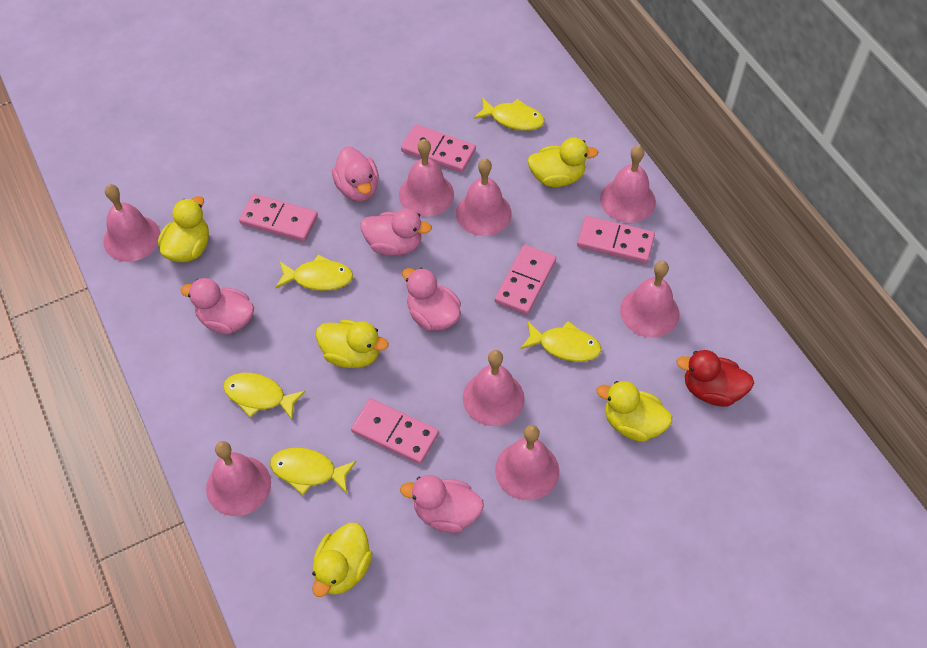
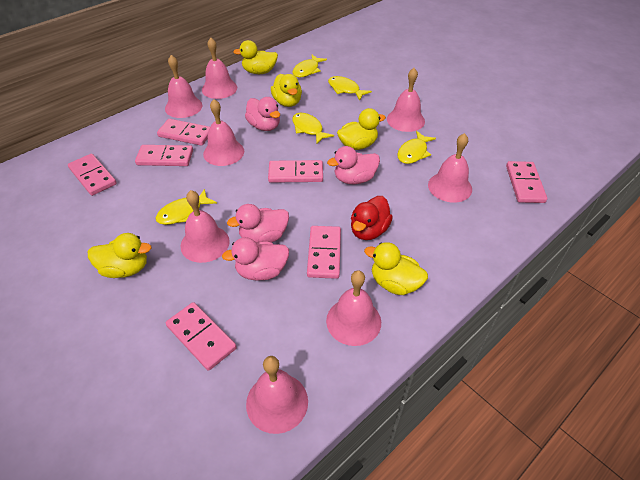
pink domino: [239,194,318,242] [351,398,439,464] [401,125,476,173] [495,245,556,315] [577,216,655,263] = 5 -> [68,154,117,196] [135,145,193,166] [157,119,210,146] [166,302,237,371] [268,160,323,183] [307,226,341,279] [506,161,547,203] = 7
pink duck: [180,278,254,334] [332,146,379,202] [360,209,432,256] [400,475,484,533] [402,268,461,331] = 5 -> [222,237,289,281] [227,204,289,243] [245,97,280,131] [327,146,380,184] = 4

